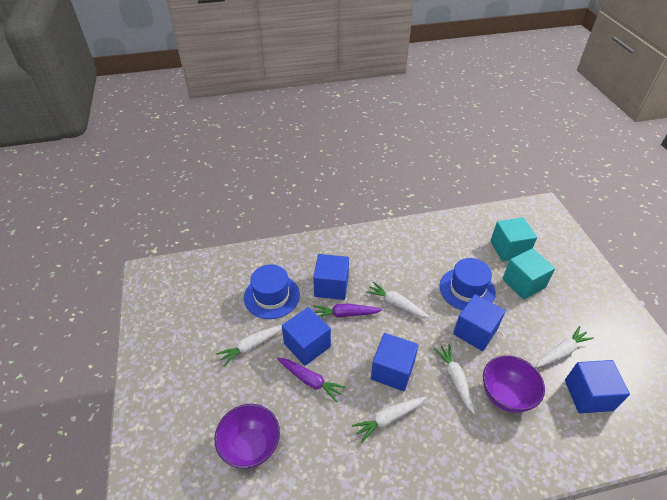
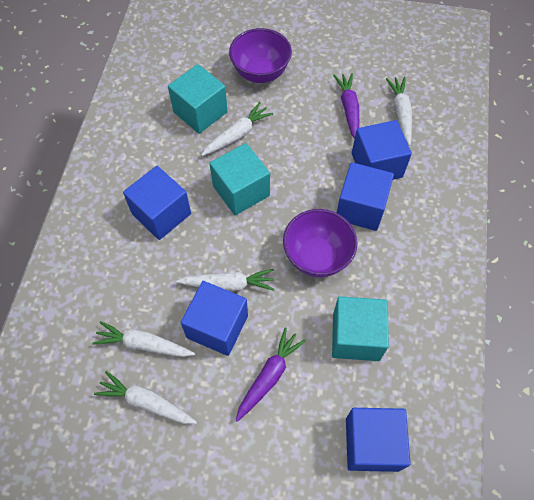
blue hat: [244,264,300,319] [440,258,496,310] = 2 -> none = 0
turquoise cube: [490,217,537,262] [502,248,555,299] = 2 -> [168,64,228,134] [209,143,270,215] [332,296,389,361] = 3

